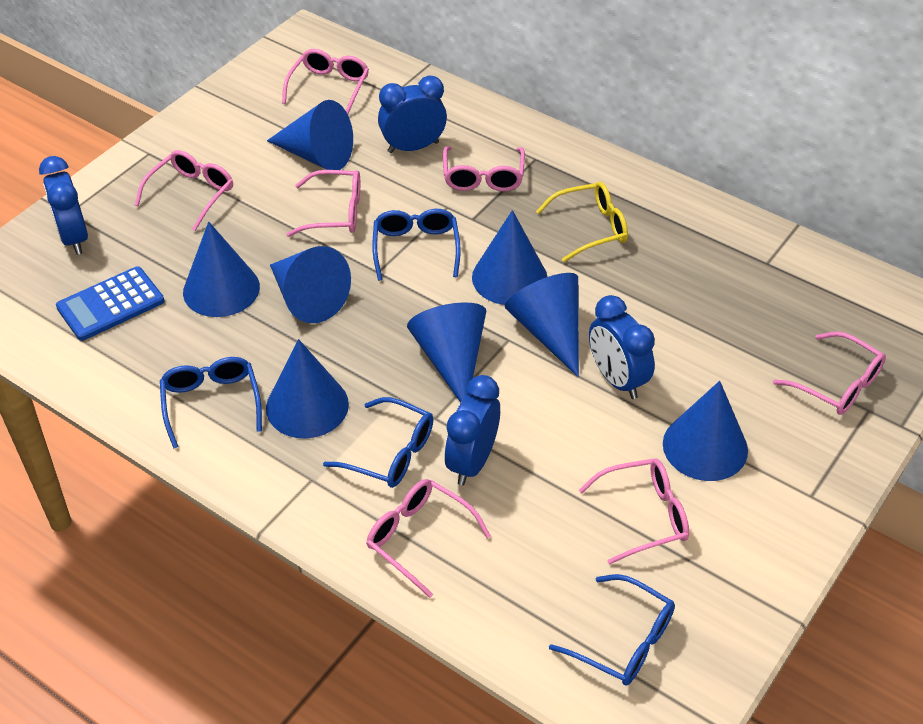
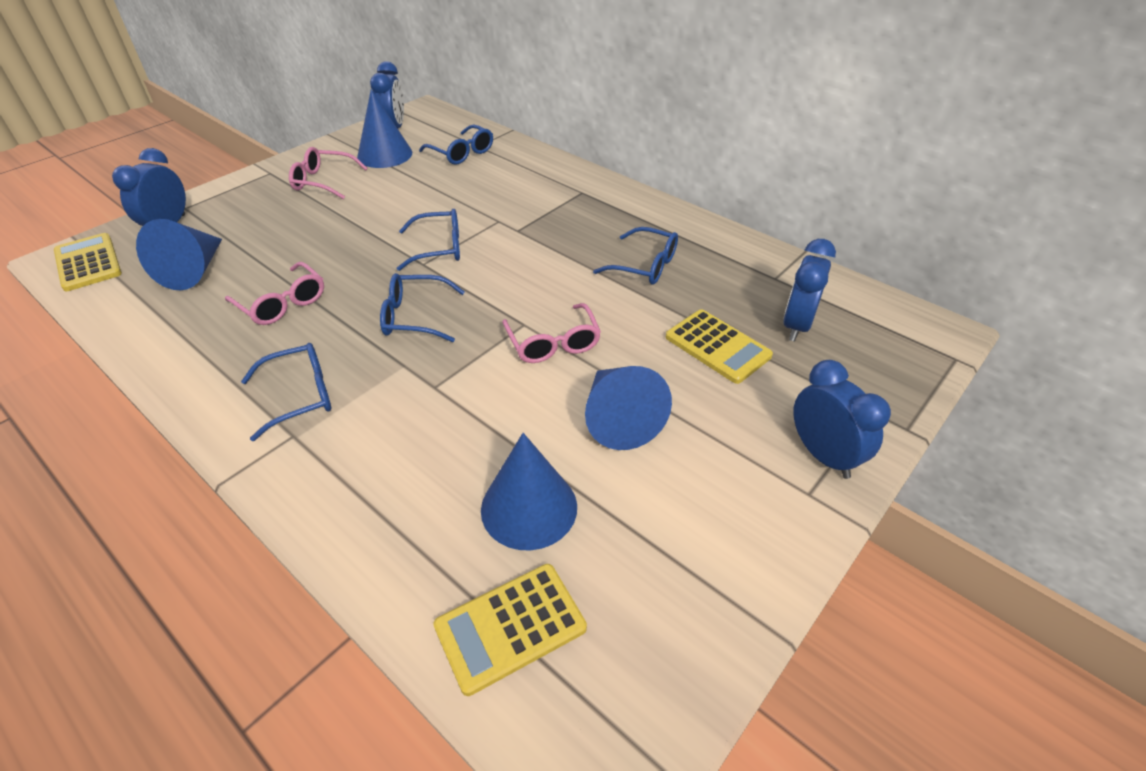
blue calculator: [56,267,164,341] = 1 -> none = 0
blue cone: [183,222,260,317] [266,339,349,438] [267,100,353,170] [270,246,351,323] [407,302,486,403] [472,210,547,305] [505,273,579,377] [663,381,748,481] = 8 -> [136,219,222,290] [357,89,412,168] [481,433,577,550] [585,366,672,450] = 4
blue glasses: [160,357,262,449] [323,397,433,488] [372,209,461,281] [549,574,675,686] = 4 -> [241,343,331,441] [380,273,465,342] [397,209,460,271] [419,125,493,165] [593,227,678,285] = 5
pink glasses: [135,150,233,231] [282,49,369,114] [286,170,360,237] [367,479,491,598] [443,146,525,192] [579,459,689,565] [773,331,886,415] = 7 -> [225,262,324,325] [289,147,368,199] [502,303,601,363] = 3
yellow calculator: none = 0 -> [54,233,122,291] [433,564,587,696] [666,309,773,384] = 3
yellow glasses: [536,182,628,262] = 1 -> none = 0

